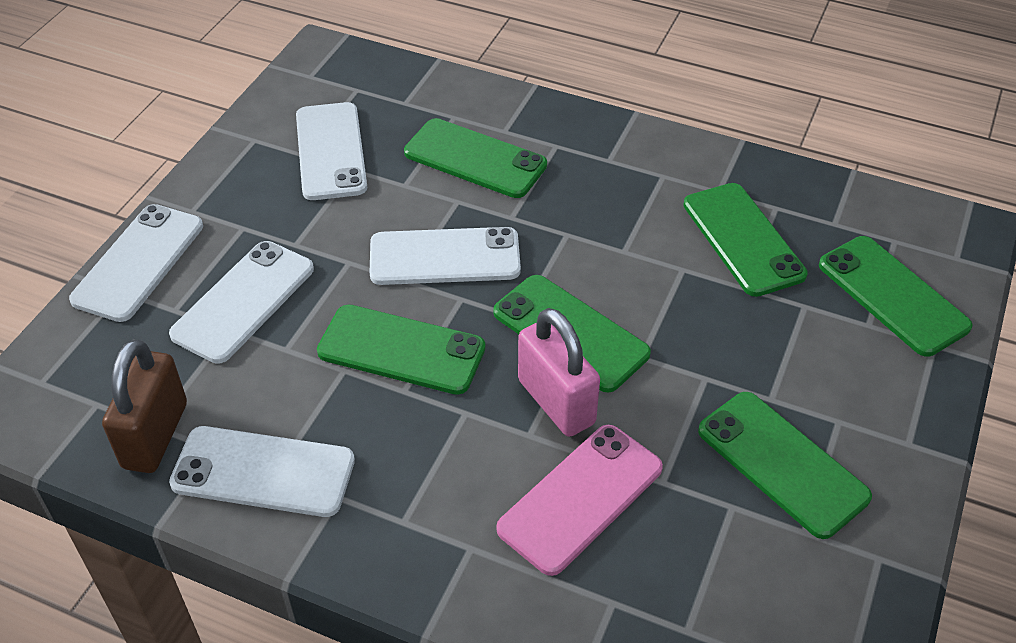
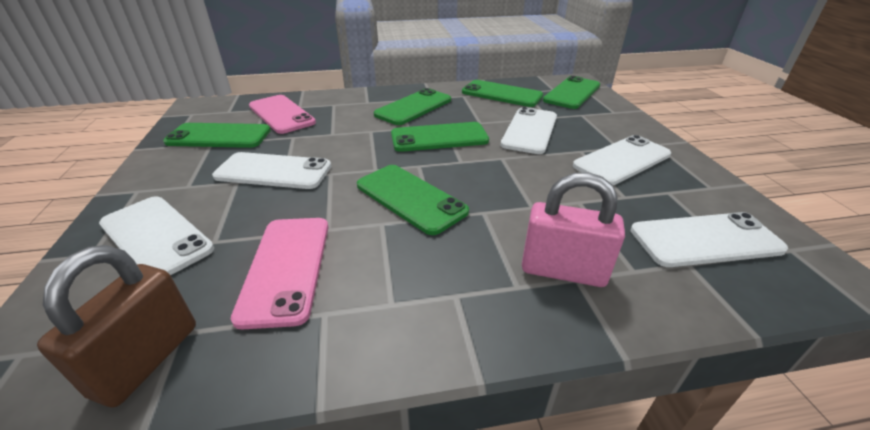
pink phone: [496,425,663,576] = 1 -> [231,218,328,329] [249,95,316,134] = 2

